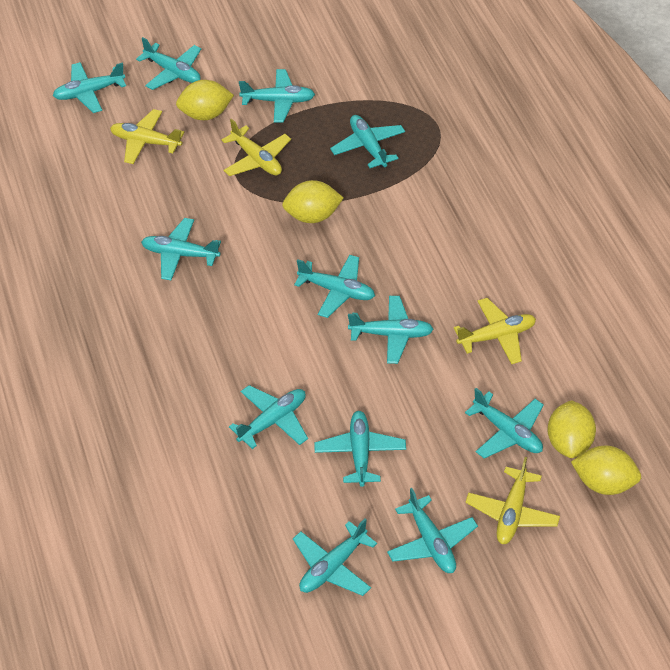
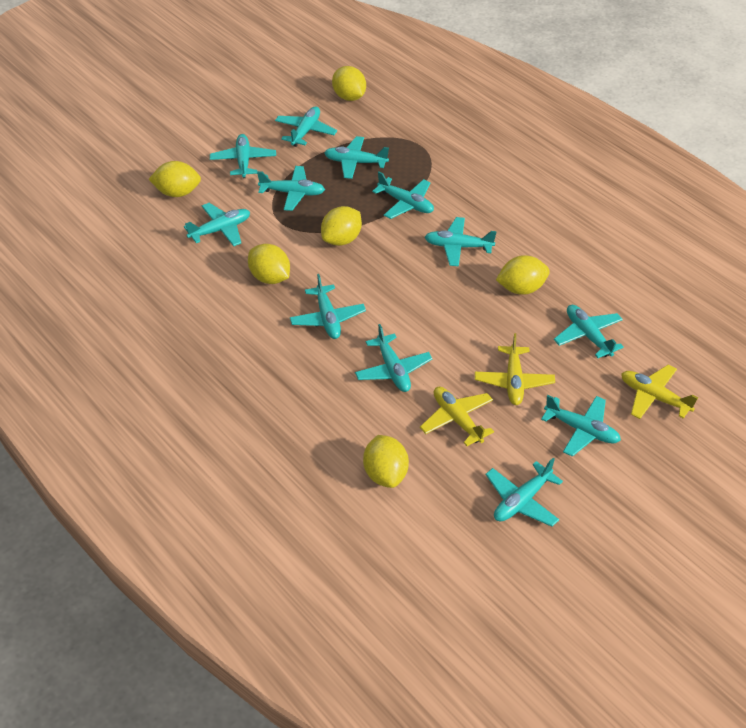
yellow lemon: [176,80,234,120] [282,180,343,223] [547,400,596,458] [571,446,641,495] = 4 -> [149,161,201,197] [248,244,290,284] [321,206,362,246] [332,66,366,101] [363,435,409,488] [496,255,550,295] = 6
yellow plane: [110,109,184,164] [222,119,291,176] [454,298,536,364] [465,457,560,544] = 4 -> [420,387,494,446] [475,333,555,405] [621,364,698,419] = 3

